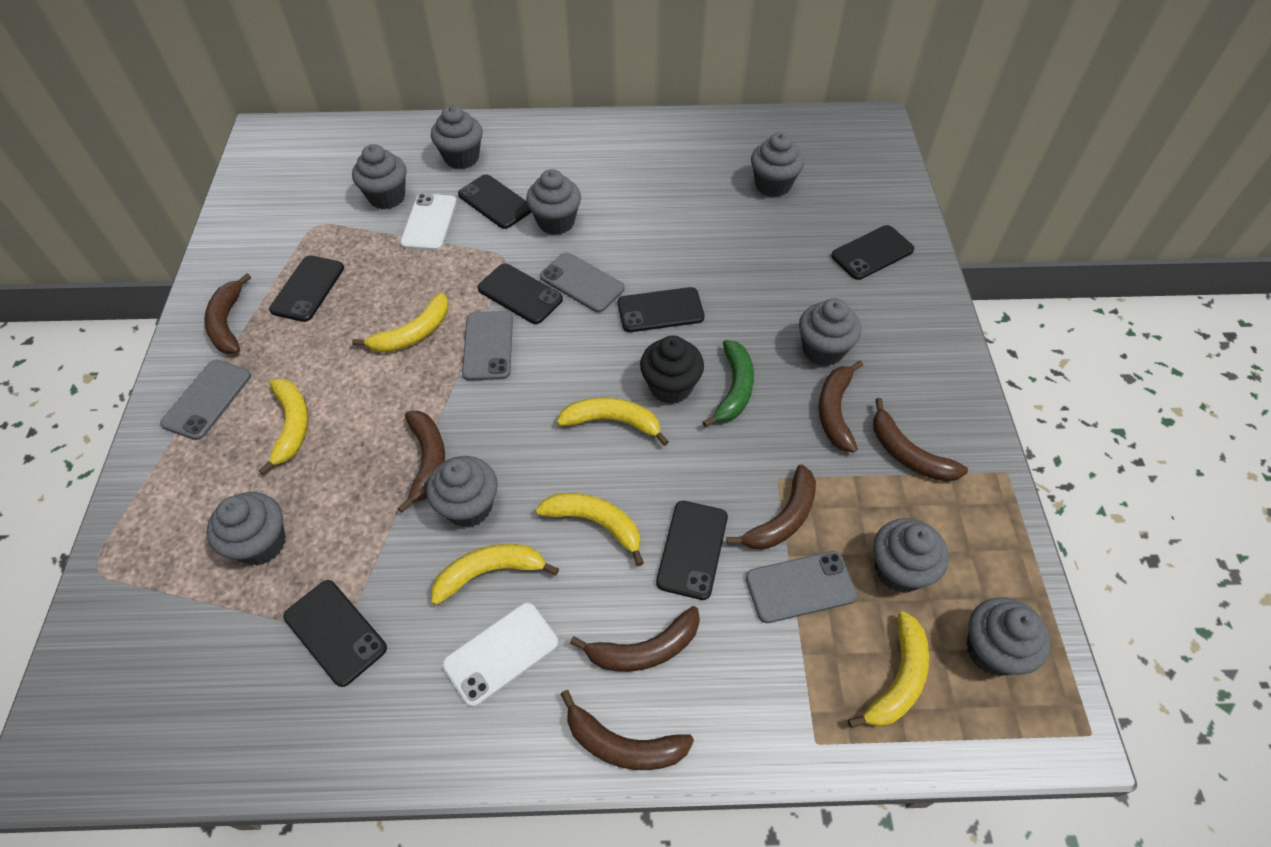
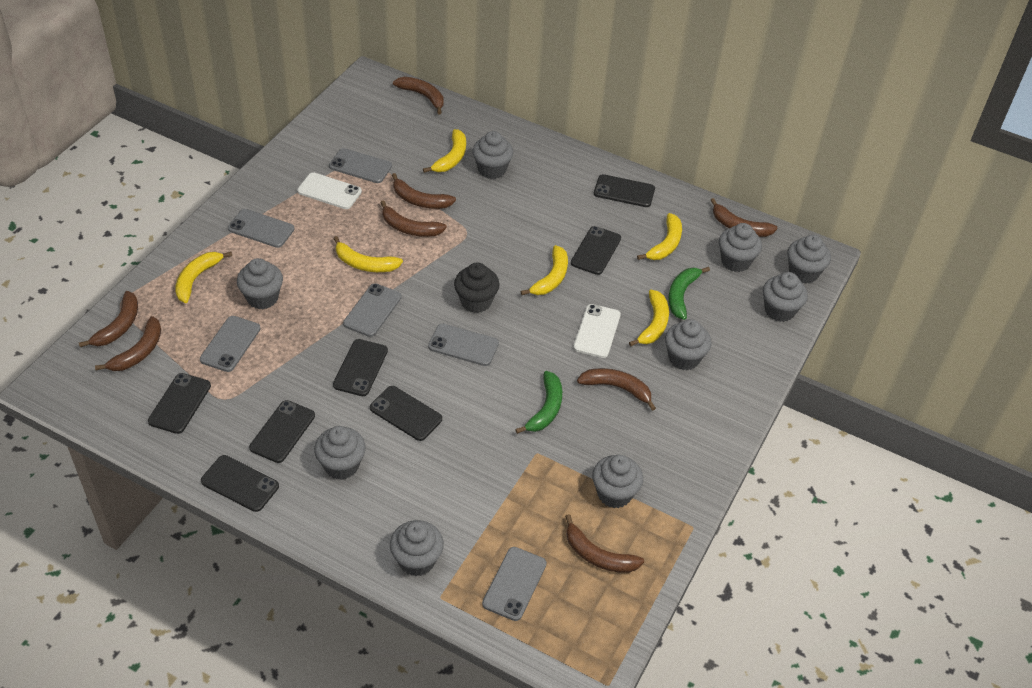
brown banana: [204,273,251,354] [398,411,445,513] [561,690,694,770] [570,606,700,672] [727,464,816,549] [818,361,863,453] [873,398,968,482] = 7 -> [79,291,138,347] [95,316,161,371] [380,200,447,237] [392,173,456,209] [393,77,444,114] [565,514,644,573] [577,368,656,411] [711,198,777,237] = 8
green banana: [703,340,754,427] = 1 -> [515,371,562,434] [668,267,710,320] = 2
grey phone: [160,360,251,440] [462,311,513,381] [540,252,625,312] [746,551,858,623] = 4 -> [200,316,261,372] [228,209,295,248] [329,148,392,183] [343,283,402,337] [428,323,499,366] [482,547,547,621] = 6

